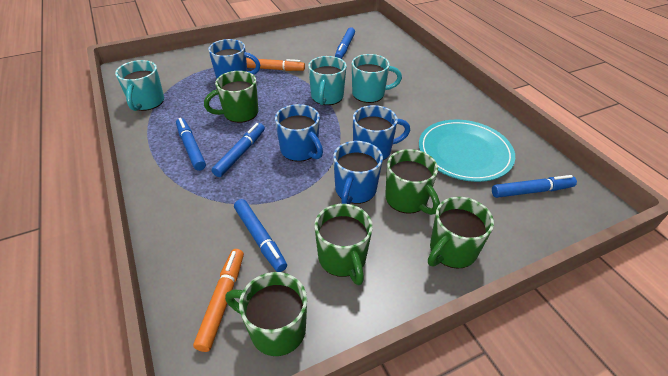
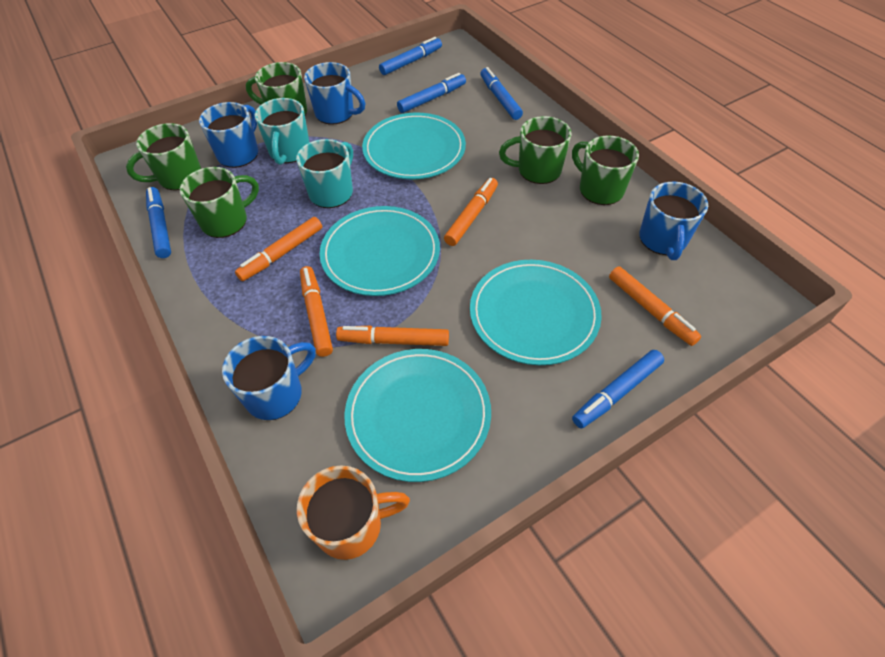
orange marker: [193,249,244,352] [246,58,305,71] = 2 -> [235,217,322,281] [300,266,333,357] [336,326,449,346] [444,178,498,246] [609,266,701,346] = 5
orange mug: none = 0 -> [297,465,410,560] = 1
turquoise mug: [115,60,164,111] [308,56,347,105] [352,54,402,103] = 3 -> [255,98,310,165] [296,139,353,208] = 2
turquoise plate: [419,120,515,182] = 1 -> [320,206,440,296] [344,349,491,482] [362,113,466,179] [470,260,602,365] = 4

